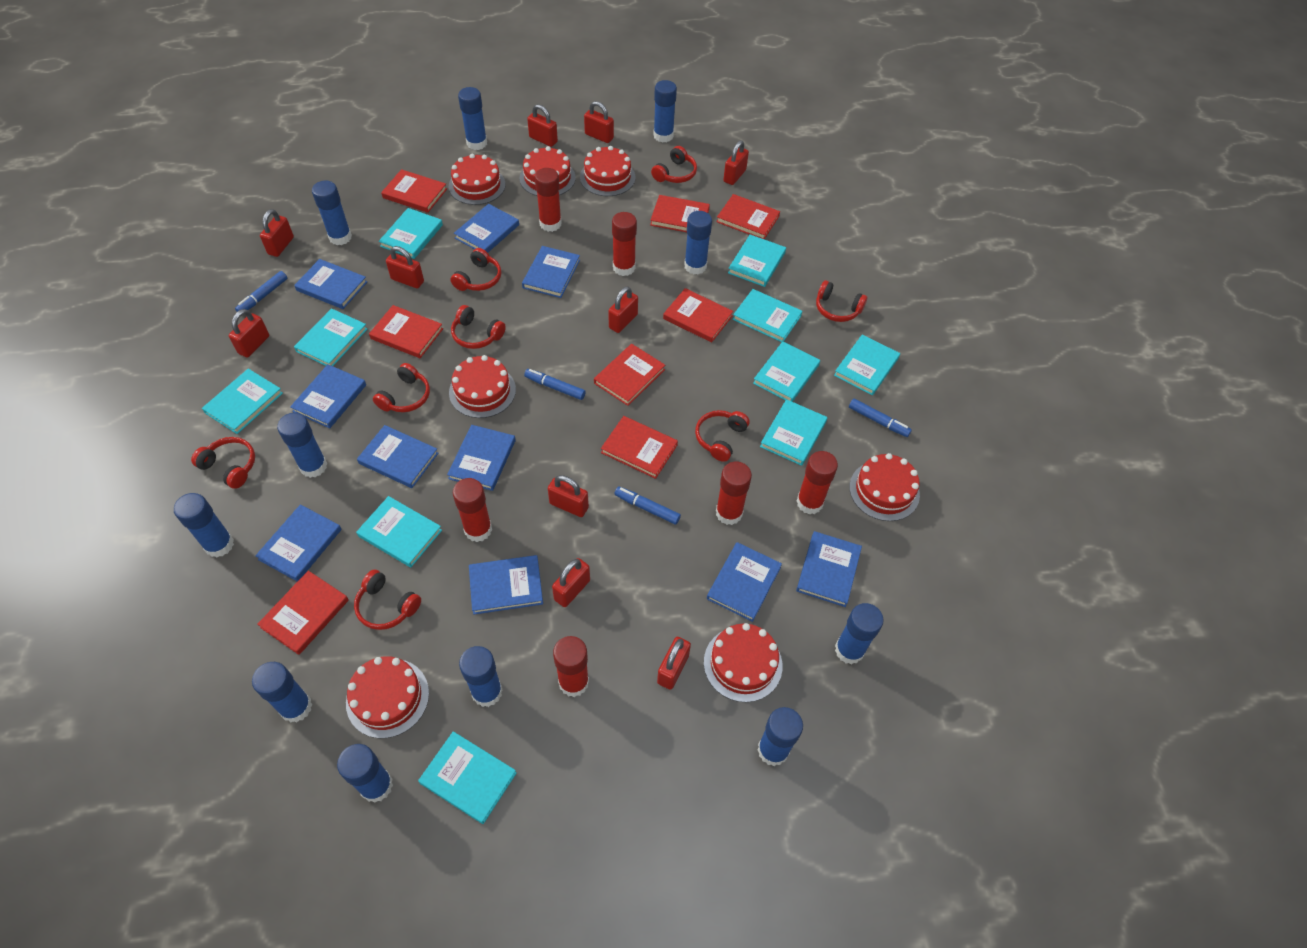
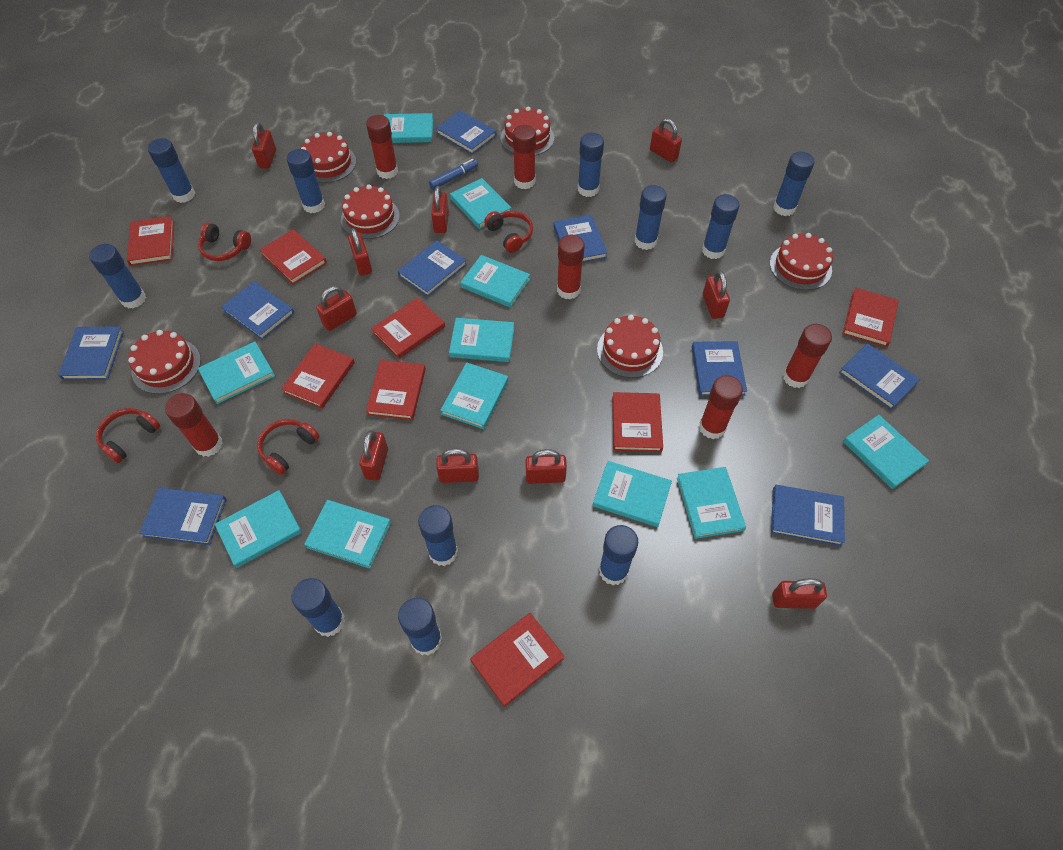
blue book: [255,504,342,582] [290,364,366,428] [294,259,367,309] [357,425,439,488] [447,425,516,491] [454,204,519,253] [469,555,543,614] [522,246,580,298] [707,542,782,622] [796,531,862,607] = 10 -> [58,326,124,380] [139,488,227,545] [221,281,295,340] [398,240,467,297] [436,110,496,154] [553,215,607,263] [692,341,747,396] [771,485,845,546] [839,343,920,410] = 9
blue marker: [235,271,287,312] [524,369,586,400] [614,486,681,524] [849,398,912,437] = 4 -> [429,159,478,190] = 1
red cake: [346,656,429,738] [449,154,505,205] [449,355,516,418] [520,146,576,196] [580,146,635,196] [704,623,782,702] [849,453,920,521] = 7 -> [128,330,201,394] [301,132,356,183] [341,184,400,239] [500,107,554,155] [597,315,663,378] [770,233,833,290] = 6
red headphones: [191,437,255,489] [354,569,421,630] [373,363,430,412] [450,248,501,291] [451,305,506,349] [651,146,697,183] [695,410,750,462] [816,280,867,322] = 8 -> [96,408,160,463] [198,223,251,261] [257,419,320,475] [484,211,533,253] = 4
turquoise book: [202,369,283,434] [294,308,367,366] [356,496,442,567] [379,208,443,259] [418,731,517,824] [728,234,786,287] [733,289,802,342] [753,341,820,402] [760,399,827,466] [834,334,900,395] = 10 -> [198,342,275,404] [215,490,302,568] [304,500,391,569] [384,113,433,143] [440,362,508,429] [449,318,514,362] [450,178,511,229] [460,255,530,308] [593,461,672,527] [677,467,746,539] [843,415,929,489] = 11

